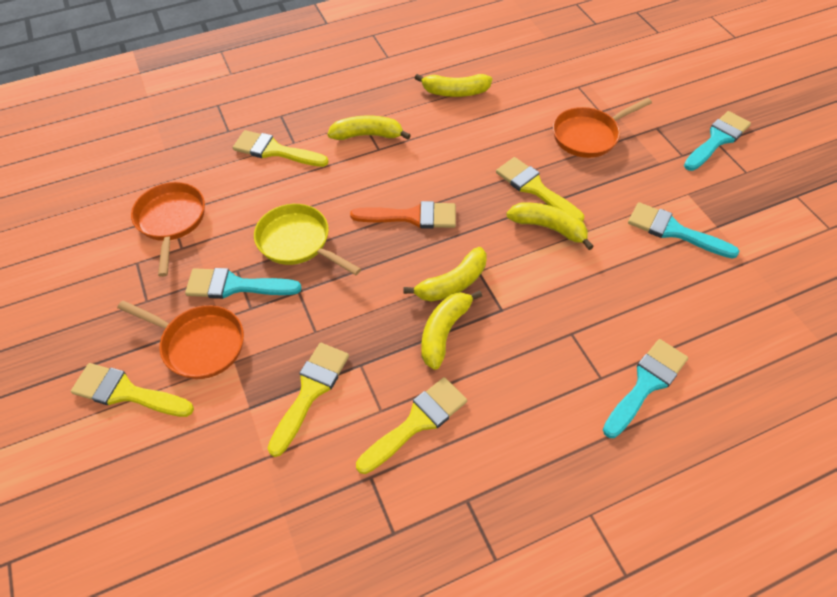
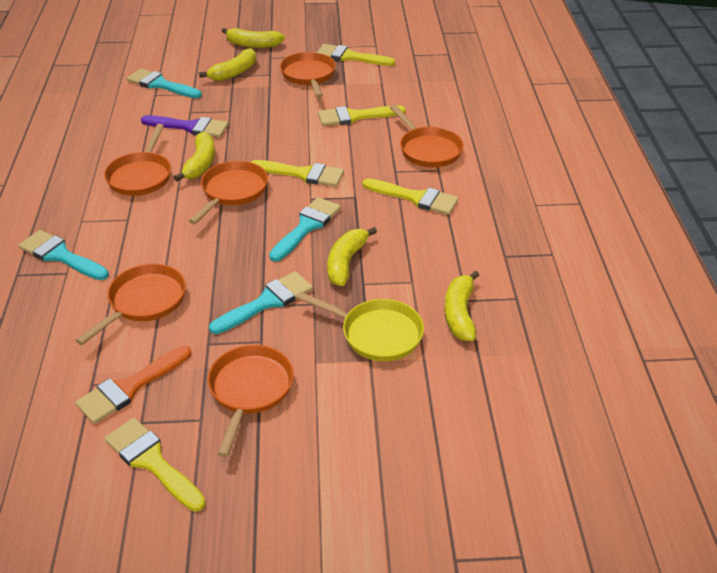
orange pan: [117,300,244,379] [131,182,205,277] [553,98,652,158] = 3 -> [75,264,186,345] [104,124,171,196] [189,161,268,224] [208,345,294,457] [280,52,336,98] [389,105,464,167] = 6
purple brush: none = 0 -> [141,115,229,137] = 1

